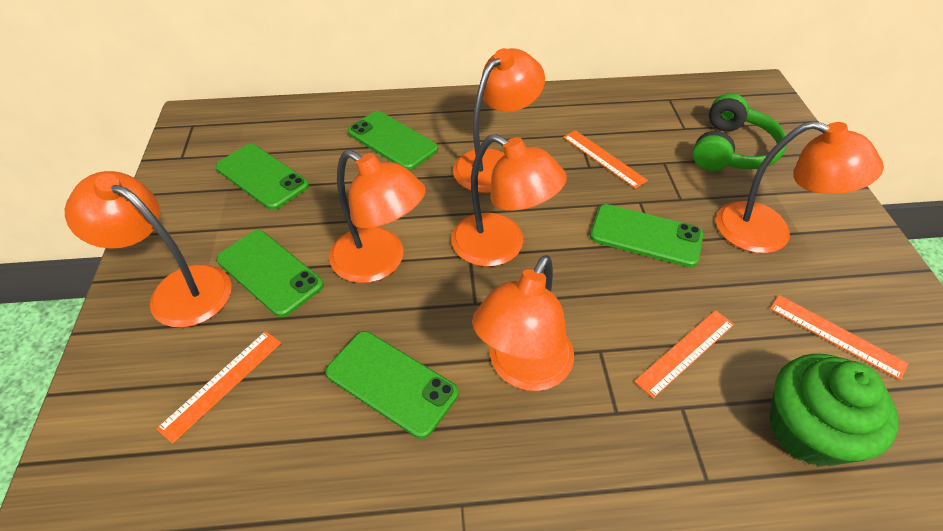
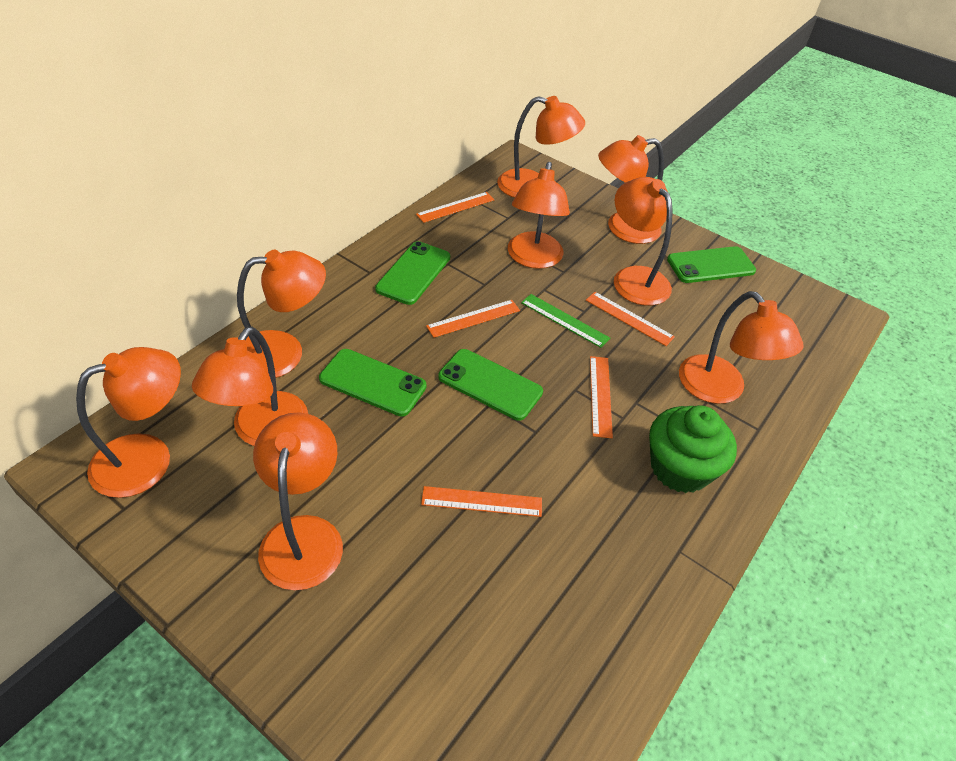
green headphones: [692,93,787,171] = 1 -> none = 0
green phone: [216,144,309,210] [217,230,324,317] [325,331,458,439] [348,111,438,170] [590,204,703,267] = 5 -> [319,349,427,417] [375,241,450,305] [438,349,543,421] [667,246,756,283] = 4
green ruler: none = 0 -> [521,294,610,348] = 1
orange lamp: [65,171,231,328] [329,150,426,283] [451,134,567,267] [453,48,545,193] [472,255,574,391] [716,121,884,253] = 6 -> [76,347,181,498] [192,327,308,446] [237,250,326,378] [253,412,343,590] [497,96,585,198] [508,162,570,269] [598,135,664,244] [614,177,673,306] [679,291,804,404] = 9
orange ruler: [156,331,281,444] [563,130,648,189] [634,310,734,398] [770,295,908,380] = 4 -> [416,192,495,223] [421,486,542,517] [426,300,520,338] [586,292,675,346] [590,356,613,438] = 5

